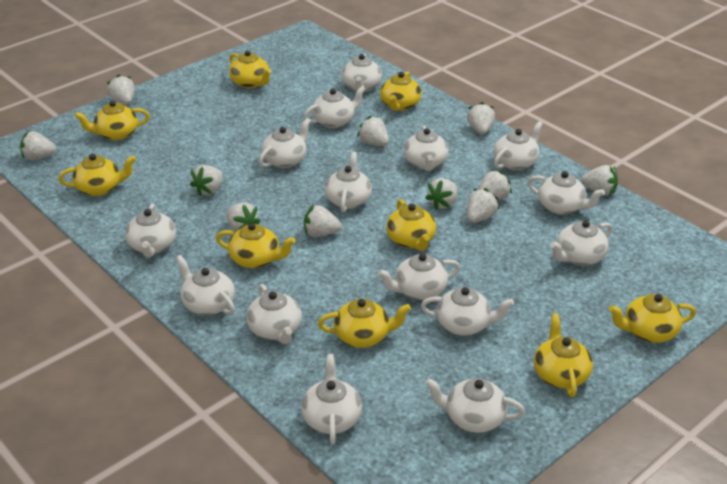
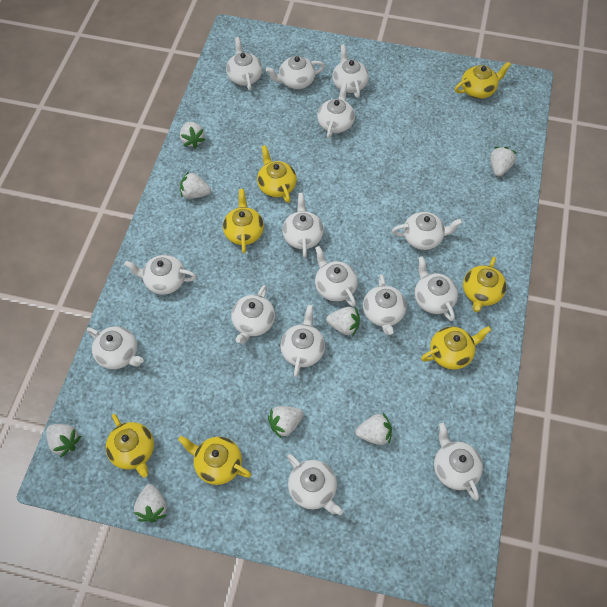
white strawberry: [20,131,57,160] [107,74,135,105] [190,165,223,197] [226,202,261,232] [304,204,342,237] [357,116,389,146] [425,178,457,210] [467,102,495,135] [467,188,499,223] [479,170,512,201] [581,165,618,196] = 11 -> [46,424,81,458] [134,484,167,522] [180,122,205,148] [180,171,211,199] [268,406,304,439] [326,306,360,336] [355,413,392,445] [490,147,516,177] = 8
yellow teapot: [58,154,136,196] [75,100,150,141] [216,223,296,268] [229,50,272,88] [318,299,411,348] [380,71,422,111] [386,199,436,251] [534,313,593,397] [609,294,696,343] = 9 -> [106,414,154,478] [178,436,252,485] [223,189,264,254] [257,145,297,203] [421,326,491,370] [455,62,511,99] [463,256,507,312] = 7

